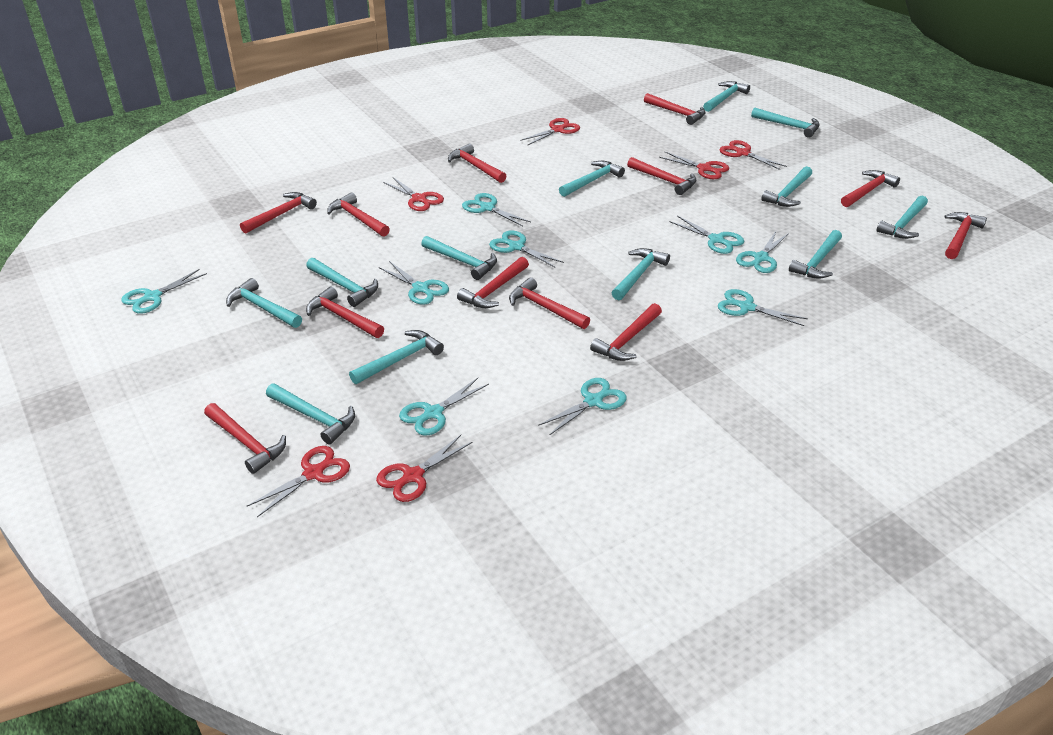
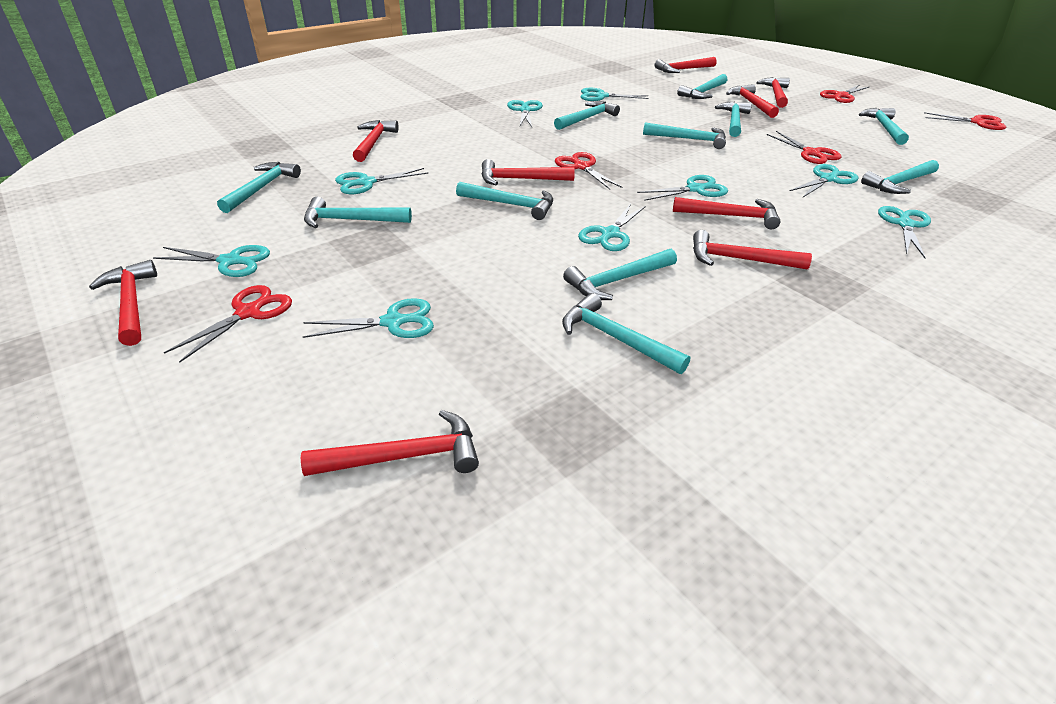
red hammer: [204,403,286,474] [240,192,317,234] [306,287,384,338] [327,192,390,237] [448,143,506,183] [457,257,529,308] [509,277,590,329] [590,303,662,361] [627,157,697,195] [644,93,706,125] [841,170,900,207] [944,212,987,259] = 12 -> [89,260,157,346] [301,410,479,476] [353,120,399,162] [482,159,575,185] [655,57,717,73] [673,197,781,229] [693,230,812,269] [726,84,779,118] [756,77,790,108] = 9
red scissors: [247,446,350,517] [376,435,473,502] [383,177,444,211] [520,118,580,145] [659,152,729,179] [719,140,787,170] = 6 -> [164,285,292,363] [555,152,622,189] [767,131,842,164] [820,85,869,103] [924,112,1006,130] = 5
turquoise hammer: [226,278,302,328] [266,384,355,445] [306,258,378,307] [349,330,444,384] [421,236,497,280] [559,161,625,197] [612,248,670,300] [703,81,750,112] [751,108,820,138] [761,166,812,207] [789,230,842,279] [877,196,928,239] = 12 -> [217,162,301,213] [304,197,412,228] [456,182,553,220] [554,101,620,130] [562,293,690,374] [563,249,677,300] [643,122,726,149] [677,74,727,99] [715,102,752,137] [859,108,909,145] [861,160,939,194] = 11

